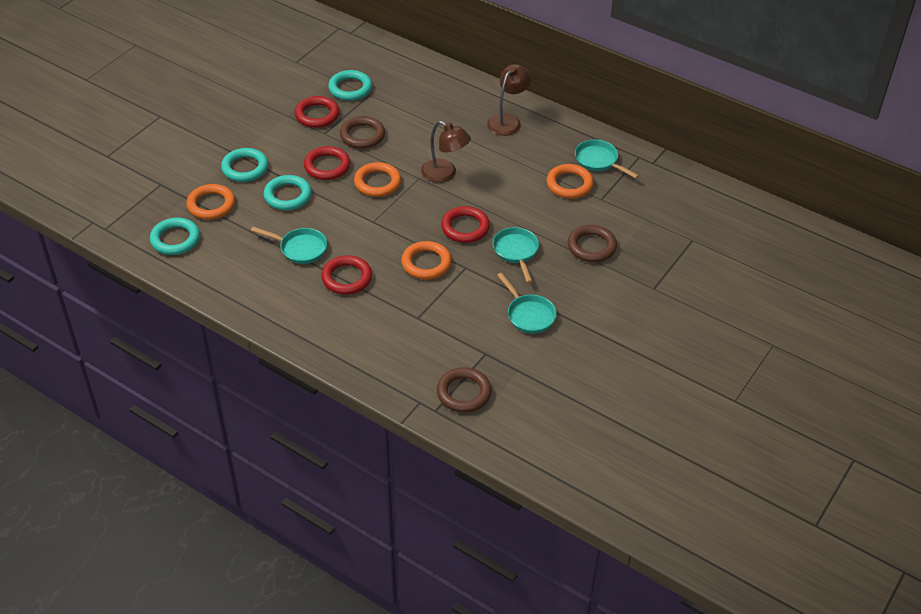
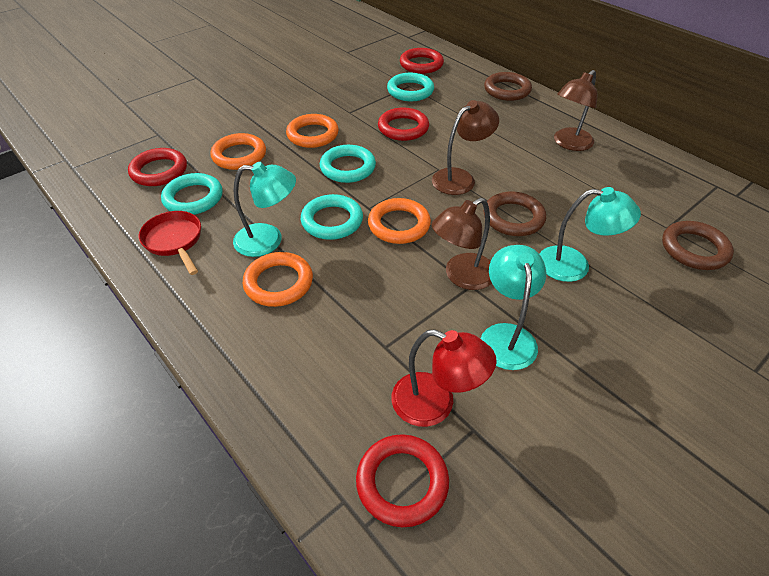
brown lamp: [421,121,471,183] [487,64,531,136] = 2 -> [432,100,499,195] [432,198,492,290] [554,70,597,151] = 3
red lamp: none = 0 -> [391,329,497,427] = 1
red pan: none = 0 -> [139,211,201,275] = 1
turquoise lamp: none = 0 -> [233,162,296,257] [481,245,546,370] [540,187,641,282] = 3
turquoise pan: [251,227,327,264] [493,227,539,283] [497,273,557,334] [575,140,639,179] = 4 -> none = 0

